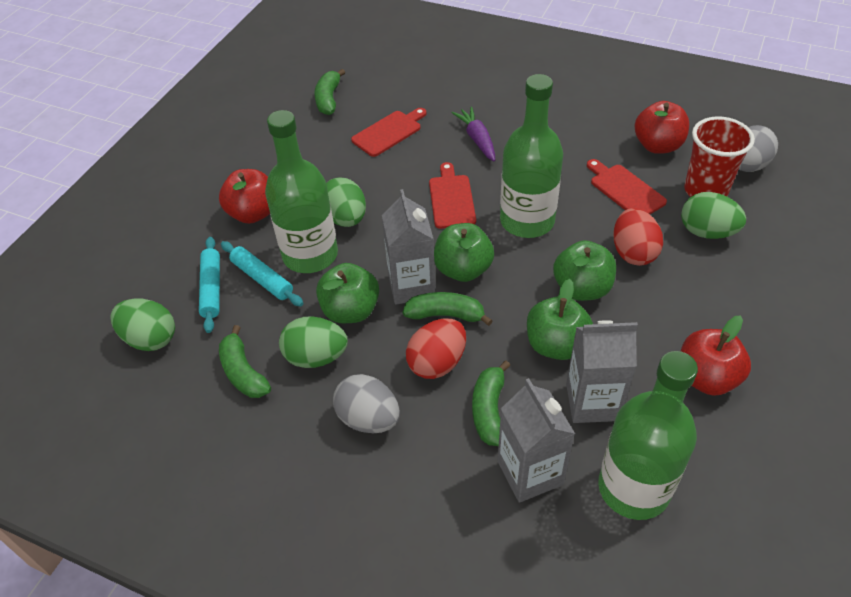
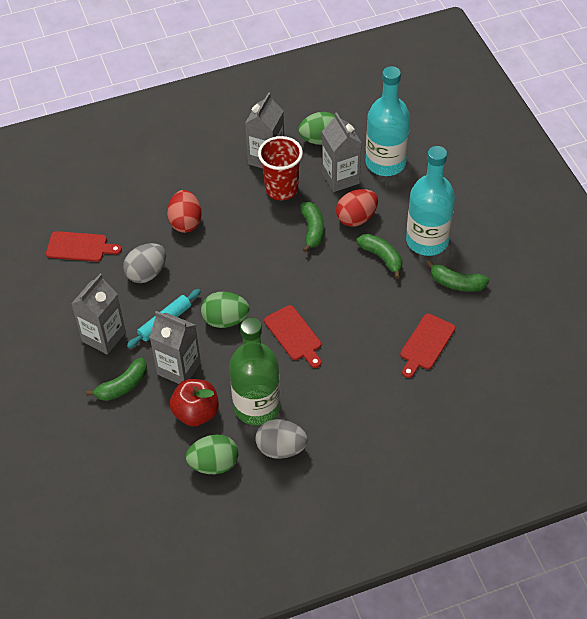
green apple: [316,263,379,323] [434,223,494,282] [527,279,593,360] [553,240,616,301] = 4 -> none = 0
green bottle: [265,110,338,273] [500,74,563,238] [598,351,698,520] = 3 -> [229,318,280,425] = 1
green egg: [110,298,175,351] [279,316,348,368] [326,177,366,227] [681,192,746,239] = 4 -> [186,434,238,474] [201,292,250,328] [298,112,335,145] = 3
grey carton: [382,189,436,305] [498,378,575,503] [566,320,638,423] = 3 -> [71,274,126,355] [149,311,201,384] [245,92,284,169] [322,112,361,192] = 4
purple carrot: [452,107,495,161] = 1 -> none = 0
red apple: [219,169,270,224] [635,101,689,154] [681,316,751,396] = 3 -> [170,379,219,427] = 1
turquoise bottle: none = 0 -> [366,66,410,176] [406,146,455,256] = 2
turquoise rolling pin: [199,237,220,333] [221,241,303,306] = 2 -> [127,289,201,348] = 1

